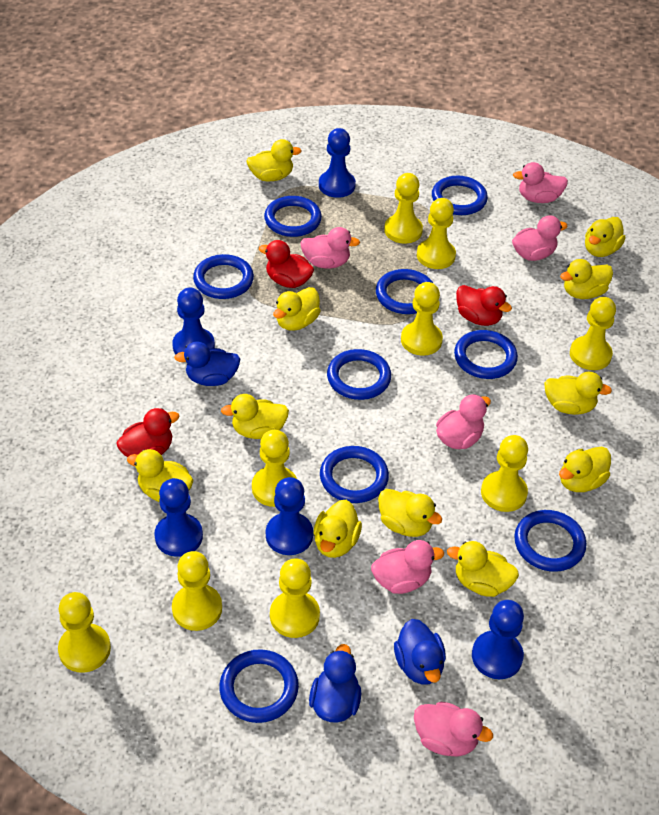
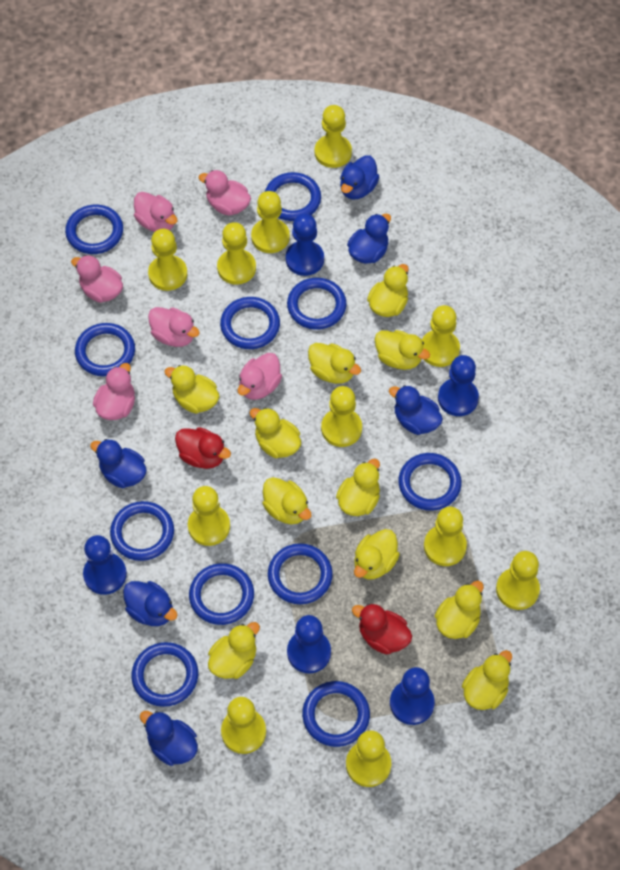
blue duck: [174,342,240,386] [309,644,361,723] [394,619,446,685] = 3 -> [90,439,147,488] [123,581,178,626] [140,711,198,766] [340,155,379,199] [347,213,391,264] [389,385,443,435] = 6
blue ring: [193,254,254,299] [219,649,299,723] [264,196,322,237] [320,446,389,503] [327,349,391,400] [376,269,434,314] [432,176,488,215] [454,330,518,379] [514,510,587,572] = 9 -> [65,205,123,254] [75,323,135,376] [110,501,174,561] [132,642,198,707] [189,563,254,625] [220,297,280,349] [265,172,321,221] [268,543,333,604] [287,278,347,330] [302,681,370,747] [399,453,461,511] = 11
red duck: [116,408,179,457] [259,240,314,288] [456,285,512,326] = 3 -> [175,427,231,469] [352,604,412,654] = 2
yellow pawn: [58,592,111,673] [172,551,222,631] [252,430,297,507] [270,558,320,638] [384,173,423,243] [401,282,443,356] [417,198,456,269] [481,435,528,512] [570,297,616,370] = 9 -> [148,229,187,291] [188,486,230,546] [217,222,256,285] [221,697,266,754] [251,191,290,253] [315,105,352,168] [321,386,362,447] [346,730,391,787] [422,305,460,367] [424,507,467,566] [496,551,540,610] = 11

